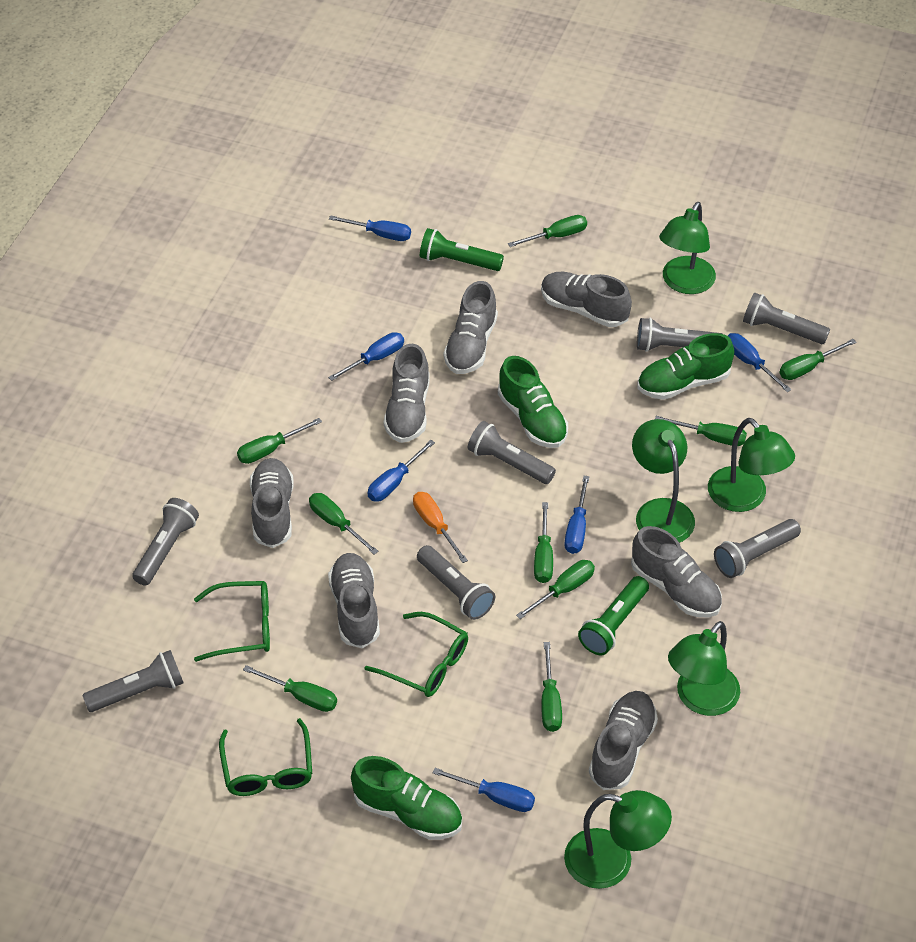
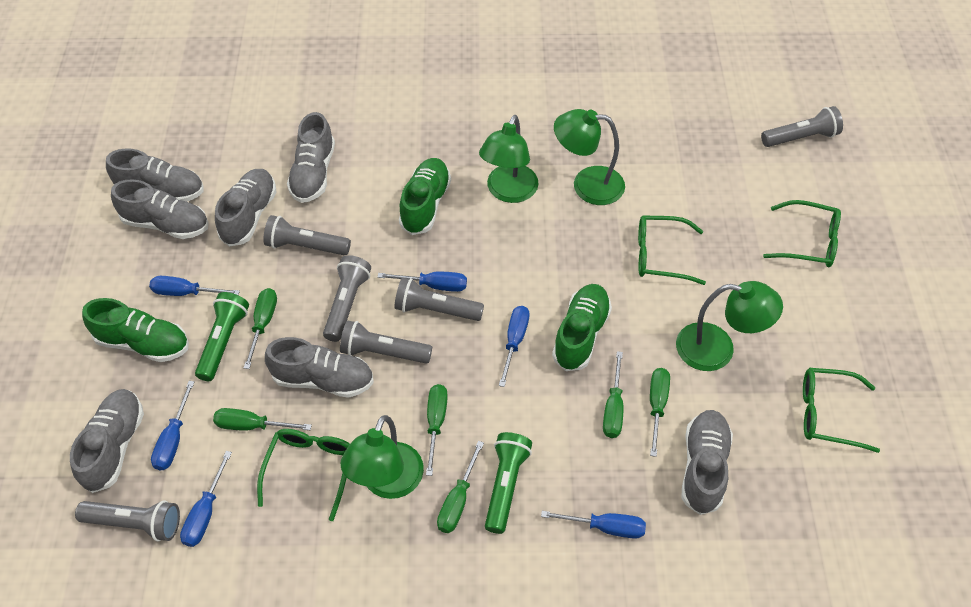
green glasses: [194,581,270,662] [219,718,312,796] [364,612,468,697] = 3 -> [257,429,350,521] [638,215,706,285] [763,200,841,267] [803,368,880,453] = 4
green lamp: [564,790,672,889] [632,419,695,543] [659,202,716,294] [668,621,740,716] [708,418,795,512] = 5 -> [340,415,424,499] [479,115,539,203] [554,109,625,205] [676,281,783,371] = 4
green screwdriver: [237,418,322,464] [243,665,337,712] [309,493,379,555] [508,215,587,247] [516,560,595,619] [534,502,553,583] [541,642,562,732] [655,416,747,446] [780,339,856,380] = 9 -> [213,408,312,431] [244,288,277,369] [426,384,448,476] [437,441,484,533] [603,351,623,438] [650,368,670,457] = 6
grey flashlight: [83,650,184,712] [132,498,199,586] [417,545,495,620] [468,421,556,484] [637,318,722,352] [714,519,801,578] [743,292,830,344] = 7 -> [75,500,180,541] [263,215,351,256] [323,255,371,342] [340,320,432,363] [394,278,484,321] [761,106,843,147] = 6
orange screwdriver: [413,492,468,563] = 1 -> none = 0

